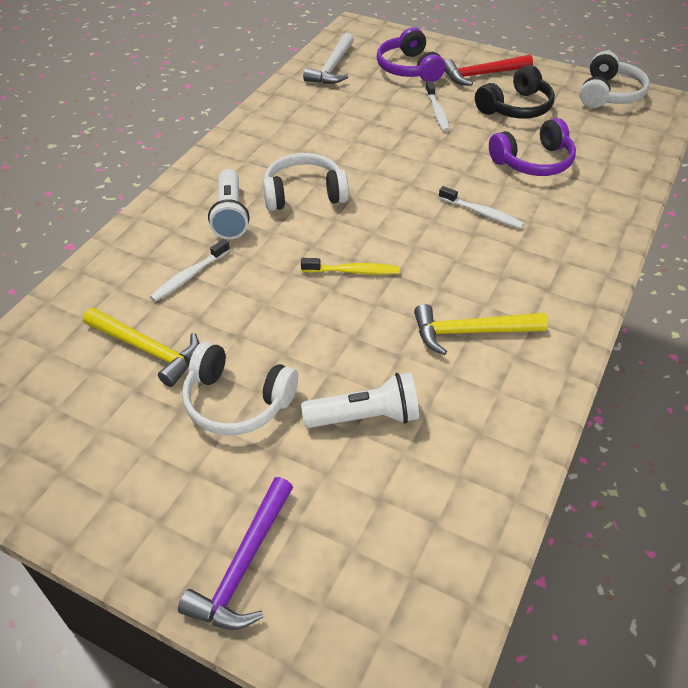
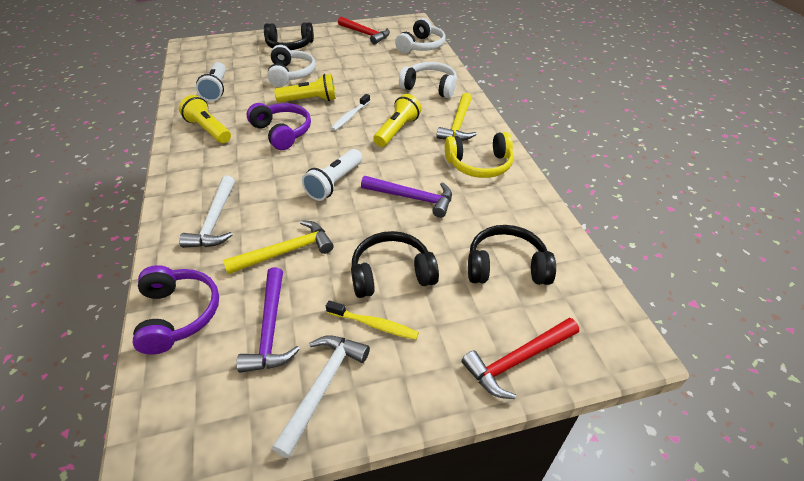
black headphones: [475,65,555,119] = 1 -> [264,22,314,50] [351,231,439,298] [468,225,556,285] = 3
purple hammer: [178,477,293,630] = 1 -> [236,267,300,373] [361,176,452,218] = 2
red hammer: [445,55,533,86] = 1 -> [338,17,390,45] [461,318,579,399] = 2
white hammer: [303,33,354,84] = 1 -> [179,176,235,248] [272,335,370,458] = 2
white toothbrush: [150,239,230,302] [425,81,450,132] [439,186,524,229] = 3 -> [331,94,370,131] = 1
yellow flashlight: none = 0 -> [179,95,231,143] [274,74,336,102] [373,94,422,147] = 3
yellow headphones: none = 0 -> [445,132,514,178] = 1

